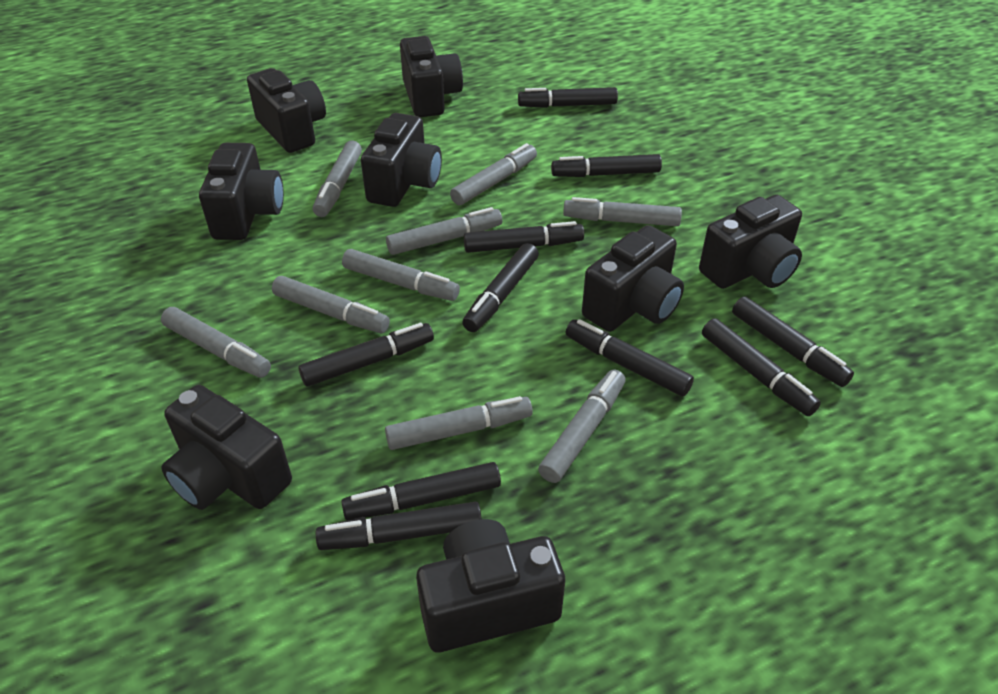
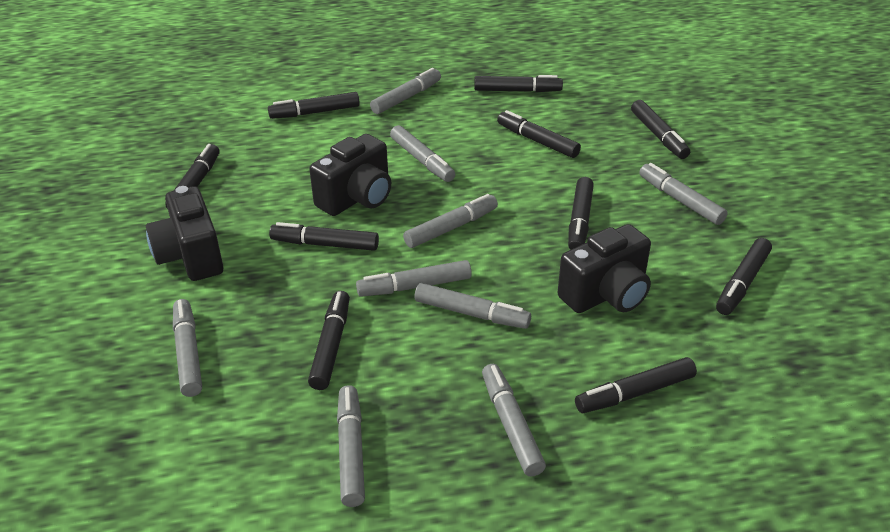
black camera: [161,385,292,510] [199,143,284,240] [247,68,326,153] [361,113,442,207] [400,36,463,117] [416,519,565,652] [582,225,684,332] [699,195,802,289] = 8 -> [146,186,223,281] [309,134,391,216] [558,224,651,313] = 3

